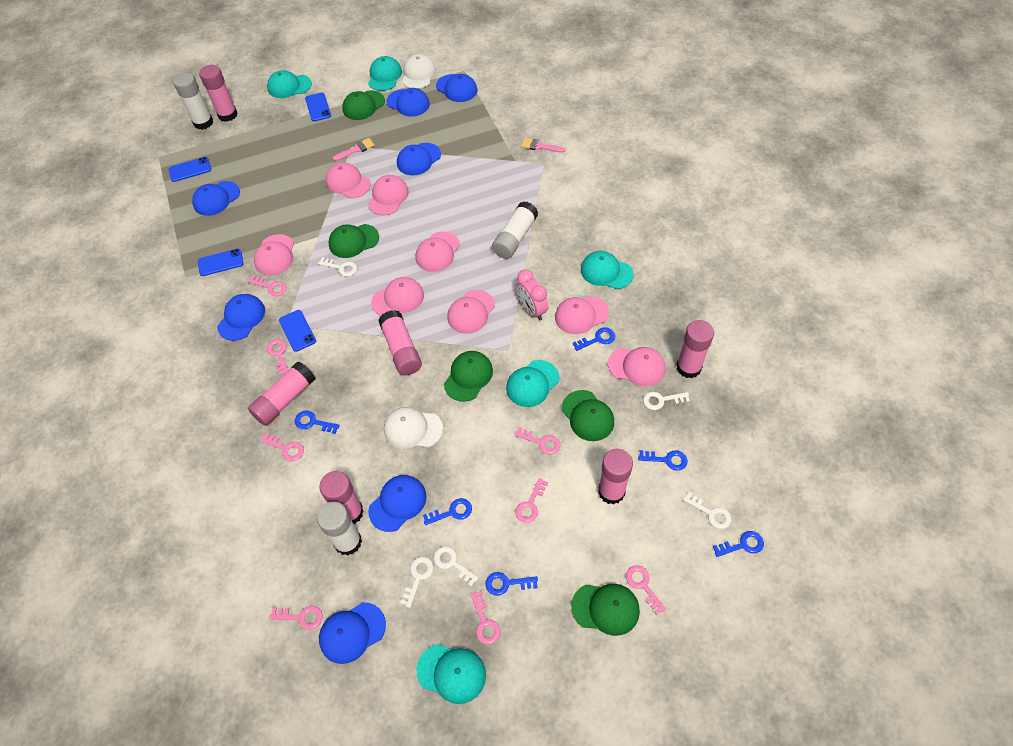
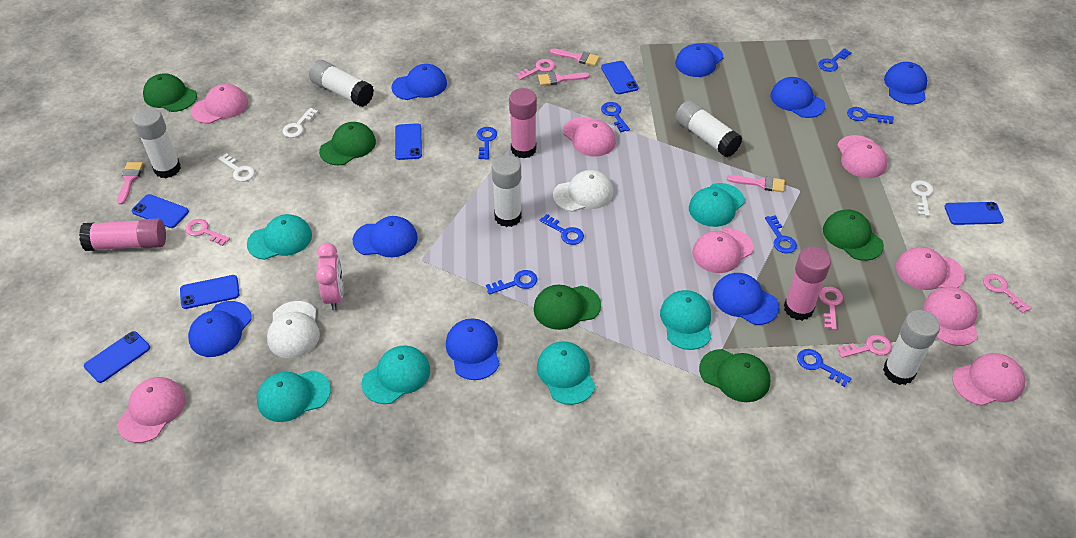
blue cap: [192,181,240,216] [217,294,265,341] [319,602,386,664] [368,475,427,532] [386,88,430,117] [397,143,441,176] [436,74,478,102] = 7 -> [188,301,252,357] [353,216,418,257] [391,64,447,100] [446,319,500,380] [675,43,723,77] [713,273,779,325] [771,77,825,118] [884,62,927,105] = 8
blue key: [295,411,340,434] [423,498,472,525] [486,572,538,596] [573,327,615,351] [638,450,688,471] [713,531,764,557] = 6 -> [477,127,497,160] [486,270,538,295] [540,214,584,245] [601,102,630,132] [765,215,797,254] [797,349,852,387] [818,48,852,72] [847,107,894,124] = 8
blue phone: [169,157,211,182] [198,249,243,276] [279,310,316,352] [305,93,331,121] = 4 -> [84,331,150,383] [132,194,189,228] [180,275,240,309] [395,123,422,160] [601,61,639,94] [944,202,1004,225] = 6
pink brush: [333,138,375,161] [521,138,565,152] = 2 -> [117,162,143,205] [538,72,590,86] [550,48,600,66] [727,175,785,192] = 4
pink glue stick: [199,65,238,122] [248,361,315,426] [319,471,364,524] [378,310,422,375] [598,449,633,505] [677,320,714,379] = 6 -> [79,219,166,251] [509,88,537,158] [784,247,831,321] = 3
pink key: [248,275,287,296] [261,433,304,461] [267,339,289,376] [269,606,323,630] [470,591,501,645] [514,427,560,455] [515,478,548,523] [626,565,666,615] = 8 -> [185,219,230,246] [515,59,555,80] [819,287,843,330] [837,335,892,358] [983,274,1031,314] = 5
turquoise cap: [267,70,312,98] [368,56,402,91] [417,644,486,704] [506,360,559,407] [581,251,633,289] = 5 -> [247,214,312,260] [257,370,331,422] [362,345,430,404] [537,341,595,405] [660,290,711,350] [689,183,745,227] = 6
white glue stick: [173,73,213,130] [317,502,362,556] [492,201,538,259] = 3 -> [133,108,181,178] [309,60,374,107] [491,155,522,227] [675,100,742,157] [883,310,940,385] = 5
white key: [318,257,357,277] [400,557,434,608] [434,546,479,586] [643,392,690,410] [683,492,731,529] = 5 -> [218,153,255,182] [282,108,318,138] [911,180,934,216] = 3

